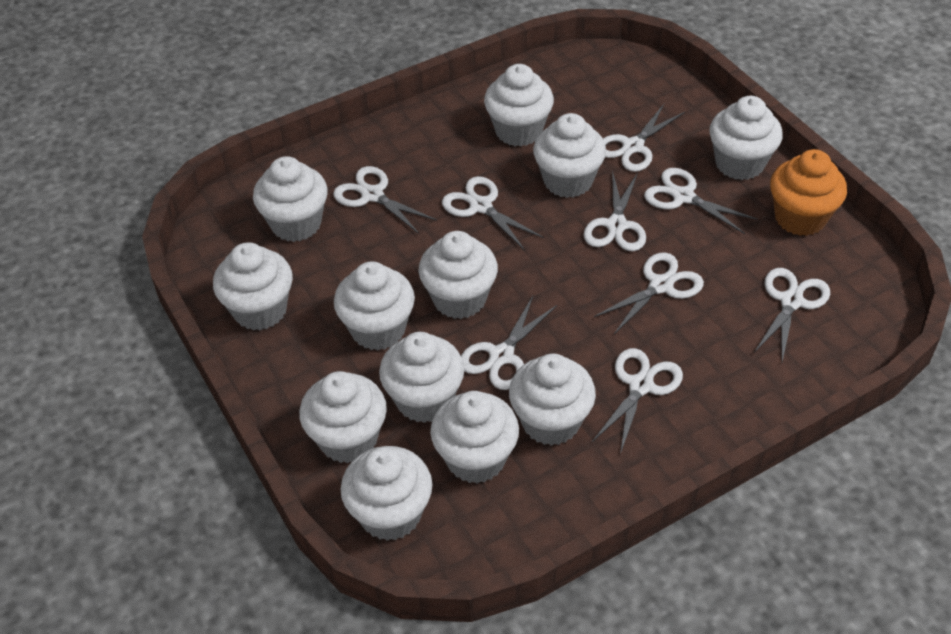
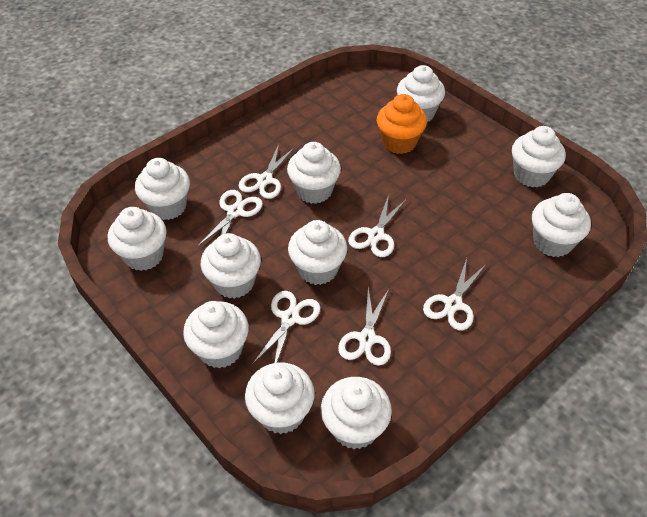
white cupcake: [213,242,293,330] [253,156,328,242] [299,371,387,463] [334,261,415,350] [341,446,432,541] [379,332,465,423] [418,231,498,319] [430,391,519,483] [484,64,554,147] [509,354,596,446] [533,113,606,198] [709,96,783,180] = 12 -> [108,207,167,271] [135,158,190,220] [183,301,249,368] [201,233,261,299] [245,363,315,434] [287,142,341,204] [288,220,347,285] [321,377,392,449] [397,65,445,122] [512,126,566,187] [532,193,591,257] = 11
white scissors: [333,166,437,234] [442,176,544,251] [461,296,558,390] [584,170,646,251] [592,348,683,454] [594,253,704,334] [603,104,685,172] [644,168,758,234] [754,268,830,362] = 9 -> [198,190,263,246] [239,144,295,199] [252,291,321,365] [338,287,391,366] [348,195,407,257] [423,258,485,331] = 6

